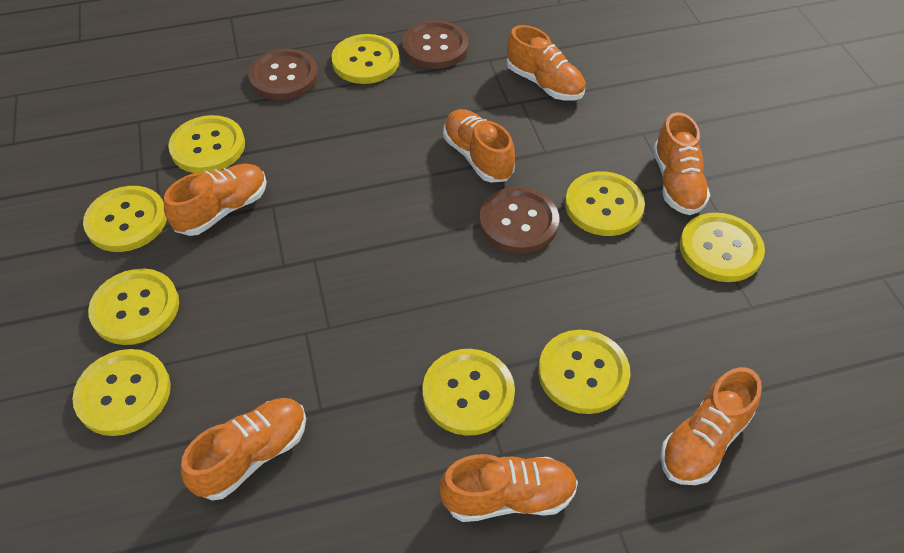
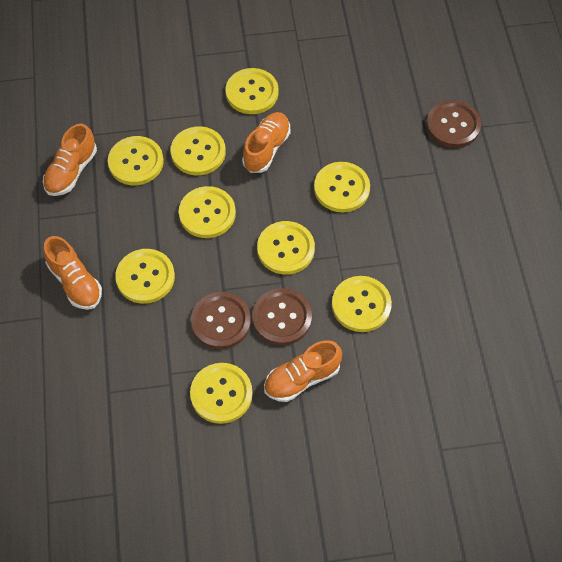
orange shoe: [164,164,267,236] [181,398,306,500] [439,454,578,522] [443,109,515,183] [507,25,585,101] [653,112,711,215] [660,367,762,485] = 7 -> [43,124,97,196] [43,236,102,310] [242,112,290,173] [264,340,342,402] = 4

